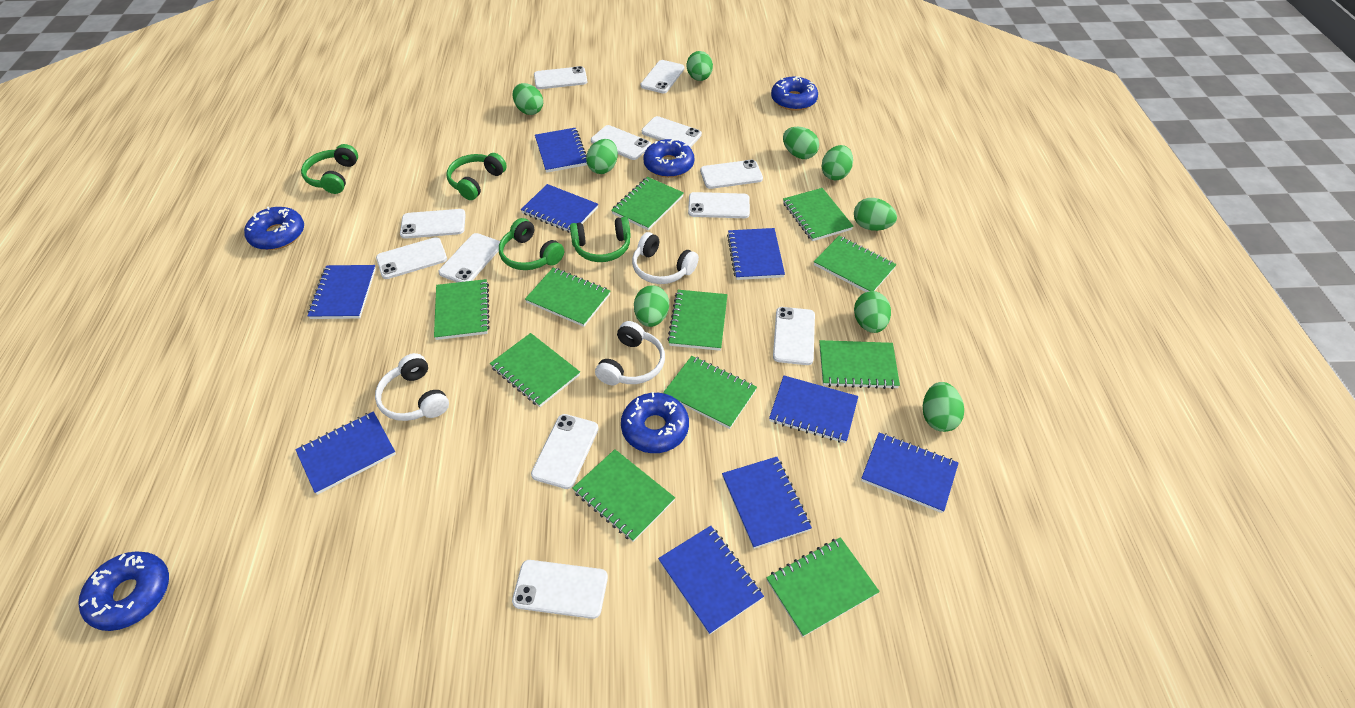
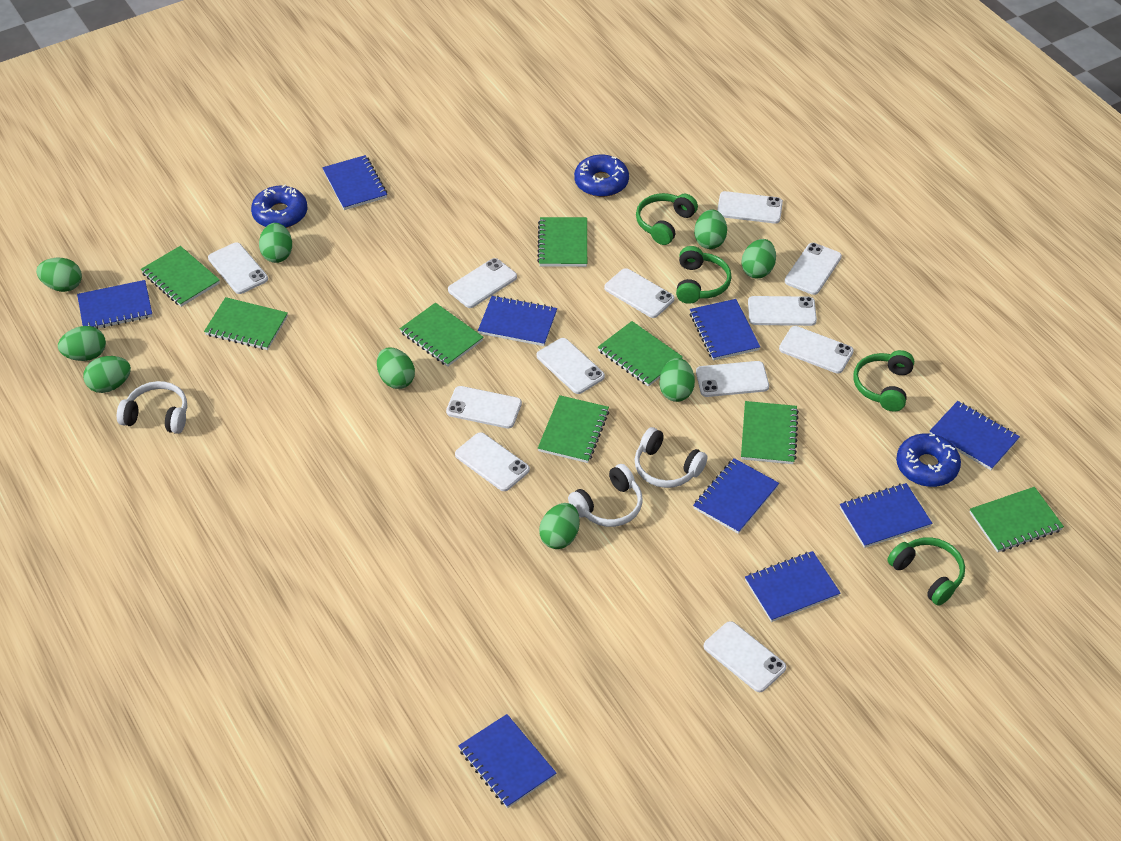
blue donut: [78,551,169,631] [244,206,304,250] [621,392,689,453] [643,139,694,178] [771,76,818,111] = 5 -> [251,185,308,228] [574,155,629,197] [896,433,961,487] = 3
green notebook: [434,279,490,340] [490,333,580,407] [525,268,610,327] [572,449,675,542] [611,177,684,230] [663,356,757,429] [667,290,727,351] [766,537,880,637] [783,188,854,241] [814,236,897,292] [819,340,900,389] = 11 -> [141,246,220,307] [204,297,288,350] [400,303,483,367] [537,217,587,267] [538,395,609,463] [598,321,683,387] [741,401,799,464] [970,487,1064,553] = 8

